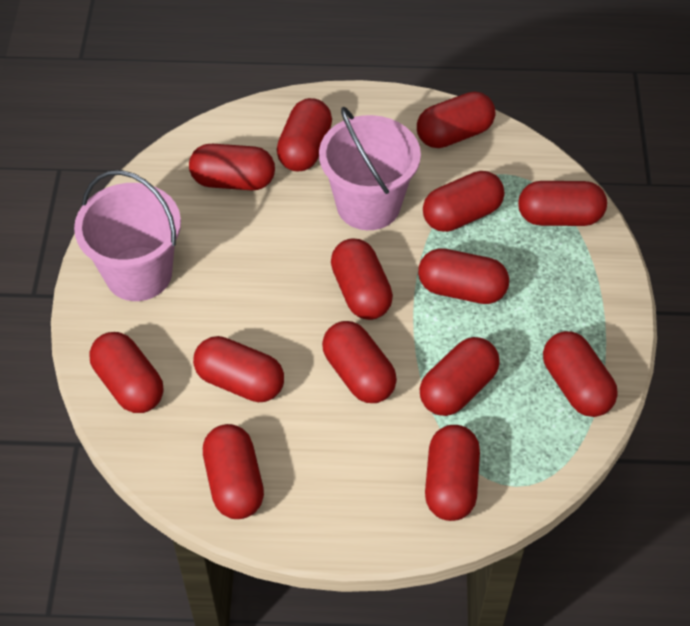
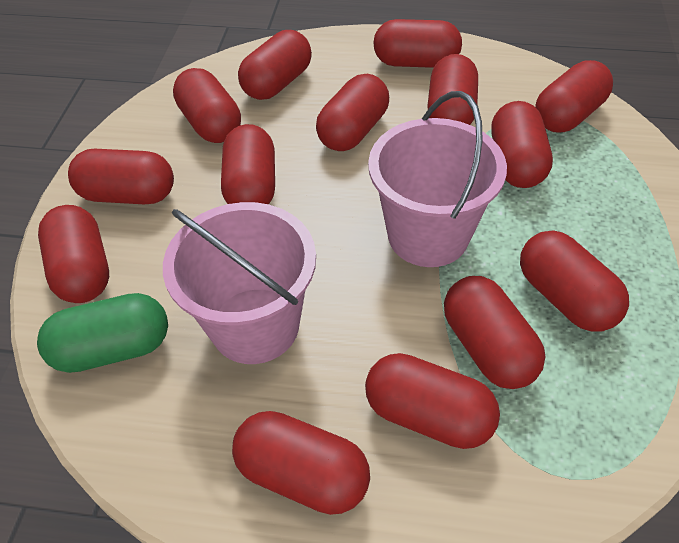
green capsule: none = 0 -> [37,293,168,373] = 1

